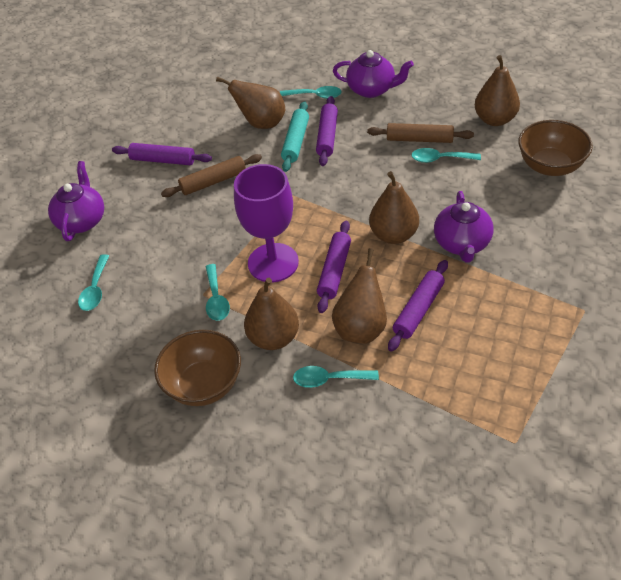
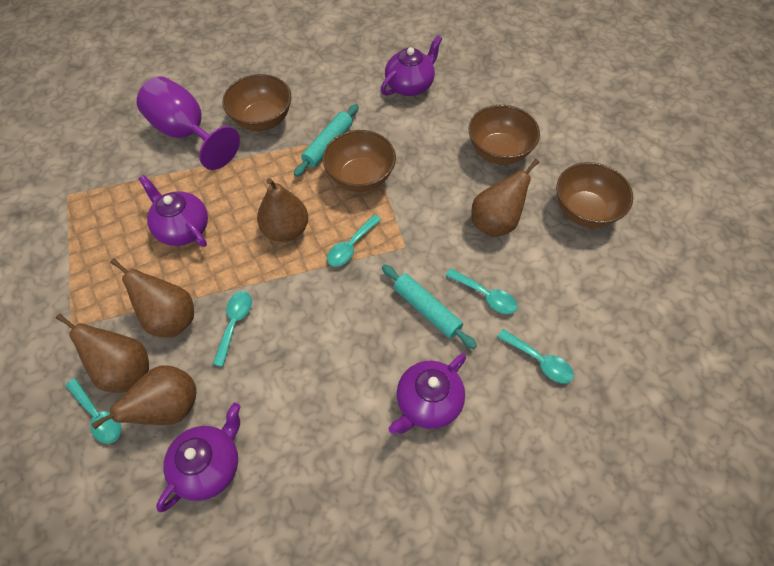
brown bowl: [154,330,241,406] [519,120,593,176] = 2 -> [222,74,292,131] [323,130,396,192] [469,105,540,165] [556,162,633,228] = 4
brown rolling pin: [161,154,262,197] [367,123,474,143] = 2 -> none = 0
purple rolling pin: [112,143,212,165] [316,96,338,166] [317,221,351,313] [388,260,448,352] = 4 -> none = 0
purple teapot: [48,161,104,241] [333,50,414,98] [434,191,493,263] = 3 -> [139,175,208,247] [156,403,241,512] [381,35,442,96] [389,353,466,434] = 4
turquoise rolling pin: [281,101,309,172] = 1 -> [294,104,359,177] [382,264,477,349] = 2

